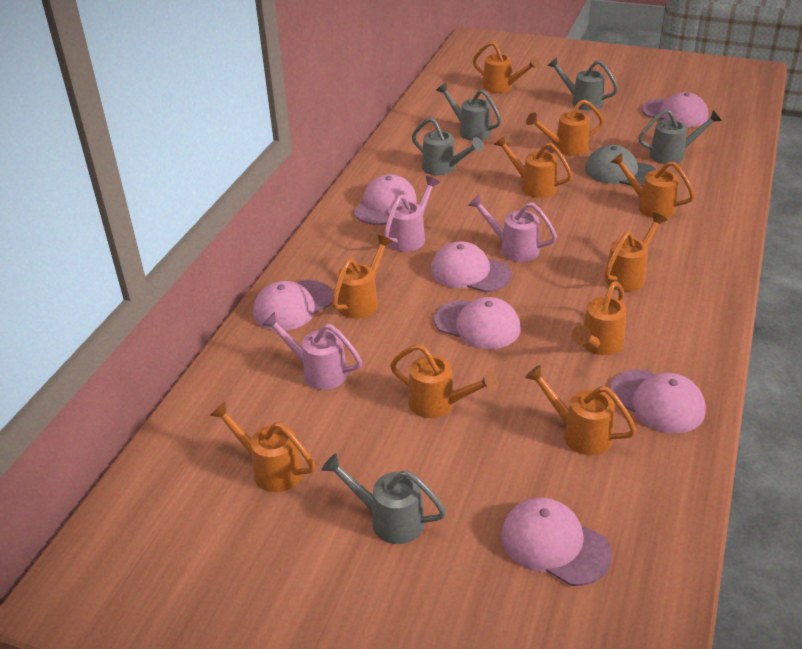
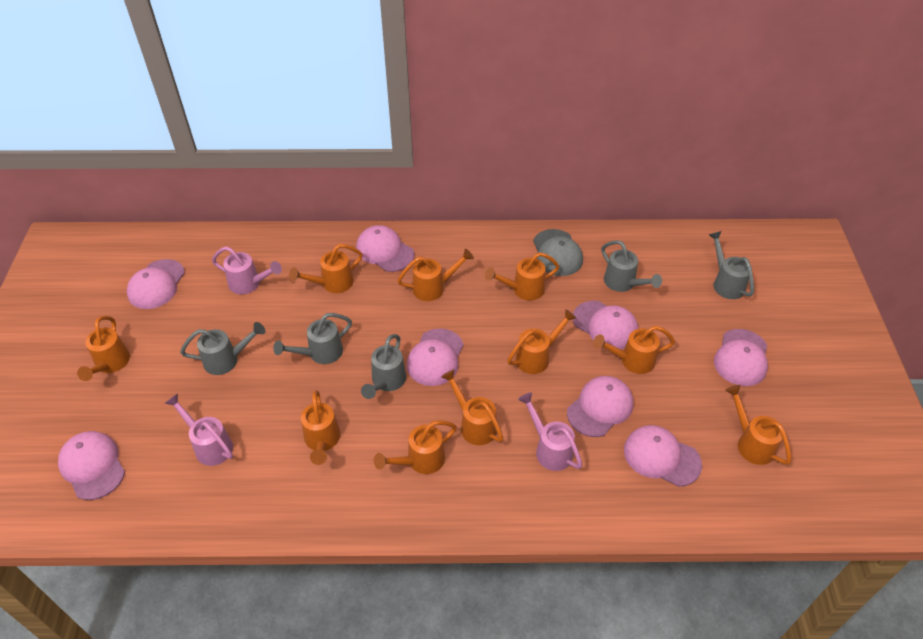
pink cap: [253,280,334,331] [354,174,417,225] [431,241,512,292] [434,297,520,349] [501,497,612,586] [610,369,706,433] [642,92,708,127] = 7 -> [58,431,125,500] [127,259,185,309] [356,225,414,272] [407,328,463,386] [567,376,633,437] [573,301,639,349] [624,425,702,487] [714,329,768,386] = 8

